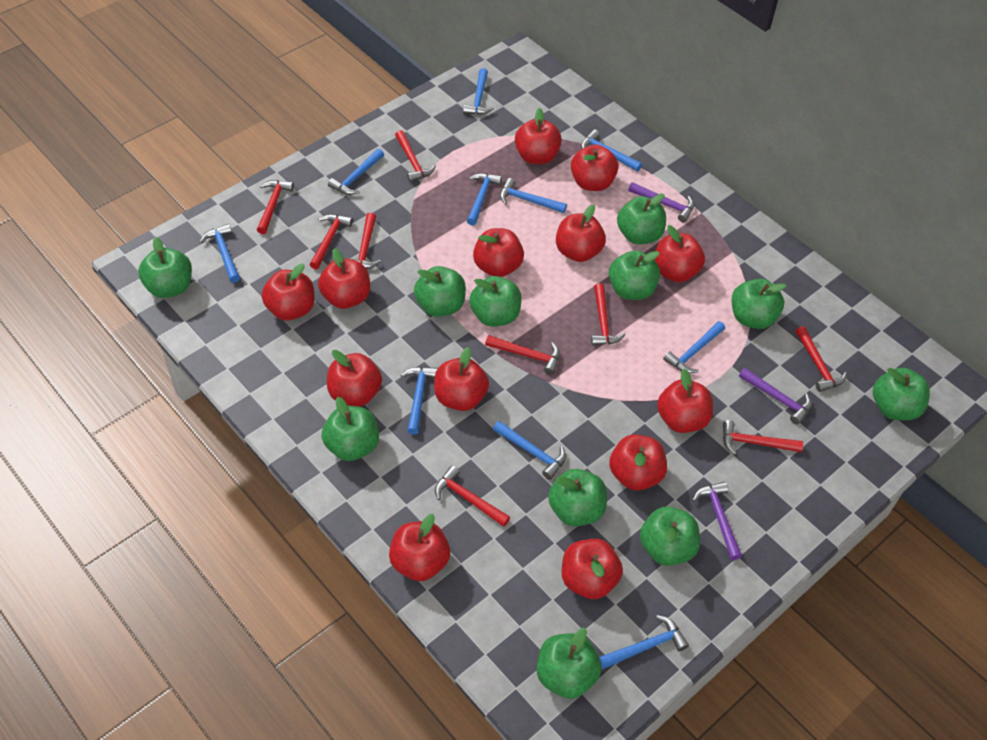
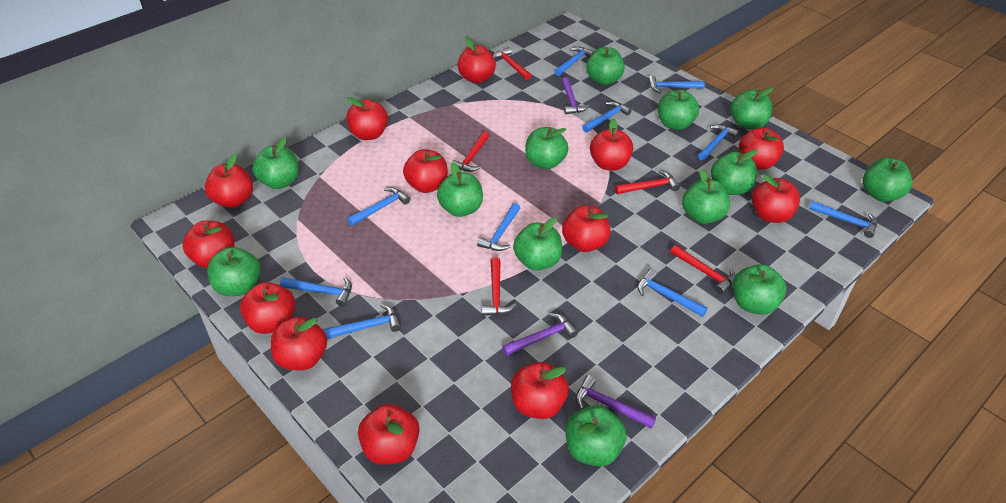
green apple: [138,237,192,298] [322,397,379,461] [414,266,466,317] [469,276,522,327] [537,628,601,699] [548,469,607,526] [609,250,660,300] [617,193,666,244] [640,507,700,566] [732,279,787,329] [873,368,930,421] = 11 -> [207,247,261,296] [253,138,299,189] [437,162,483,217] [513,217,562,270] [525,127,568,169] [566,405,626,466] [586,47,625,85] [658,90,699,130] [682,169,730,224] [711,149,757,195] [730,87,773,130] [733,264,787,315] [863,158,912,202] = 13
red hammer: [257,180,294,234] [310,214,353,269] [347,213,381,269] [395,130,436,182] [435,466,510,527] [485,335,560,375] [591,283,626,346] [723,420,803,455] [796,326,847,392] = 9 -> [450,131,489,172] [482,258,516,316] [493,47,531,80] [615,170,680,194] [670,245,735,294] = 5

